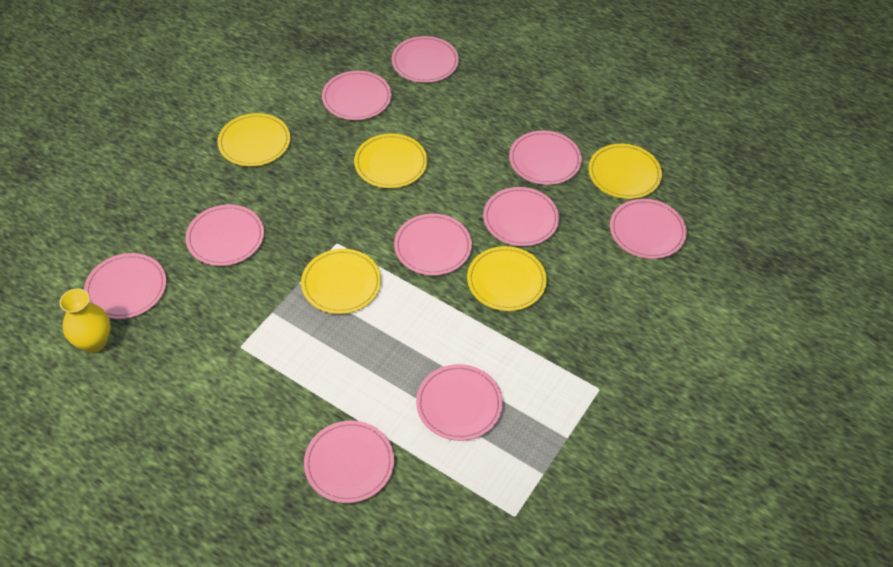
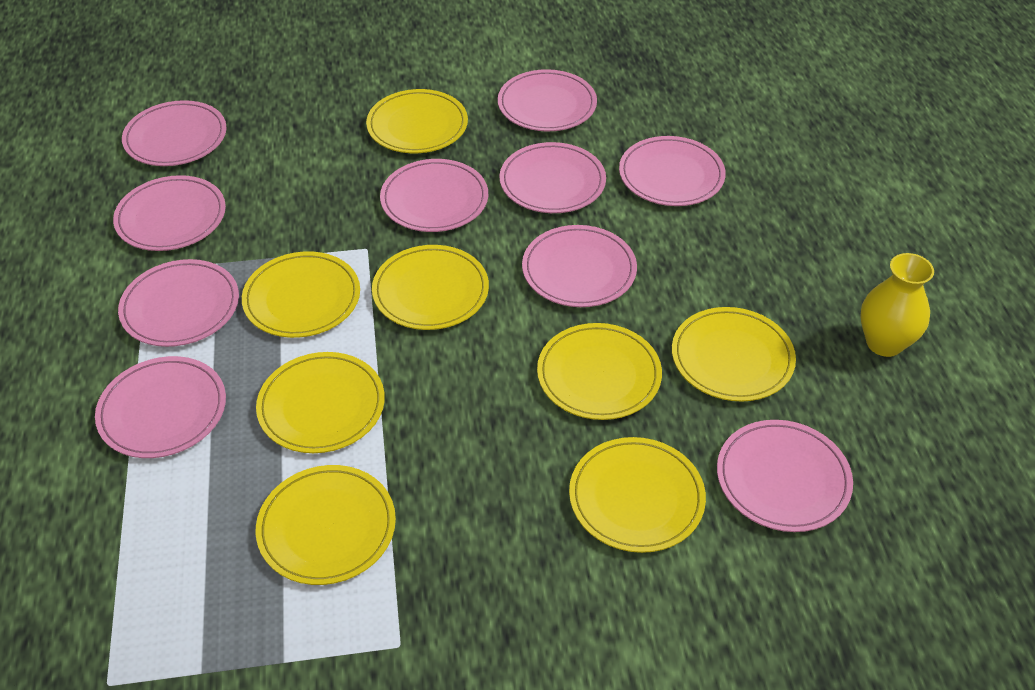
yellow plate: [217,113,290,166] [301,249,381,314] [354,133,427,188] [467,246,547,311] [588,144,662,199] = 5 -> [242,251,360,338] [256,352,385,453] [256,465,396,585] [366,89,468,153] [372,245,489,330] [537,323,662,420] [569,437,706,553] [672,307,796,402] = 8

